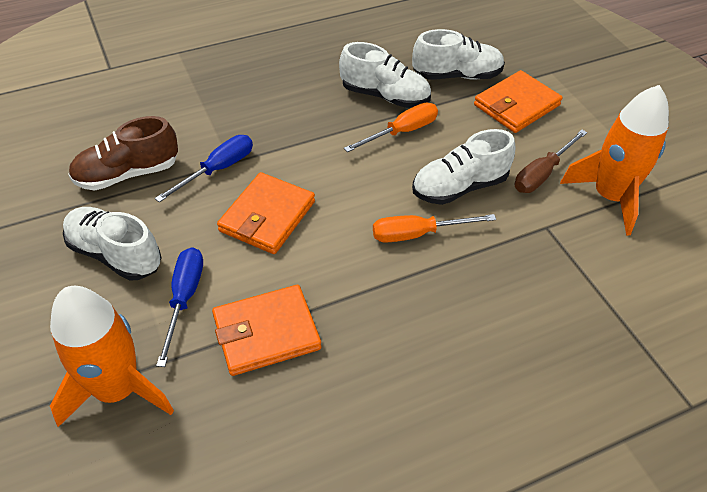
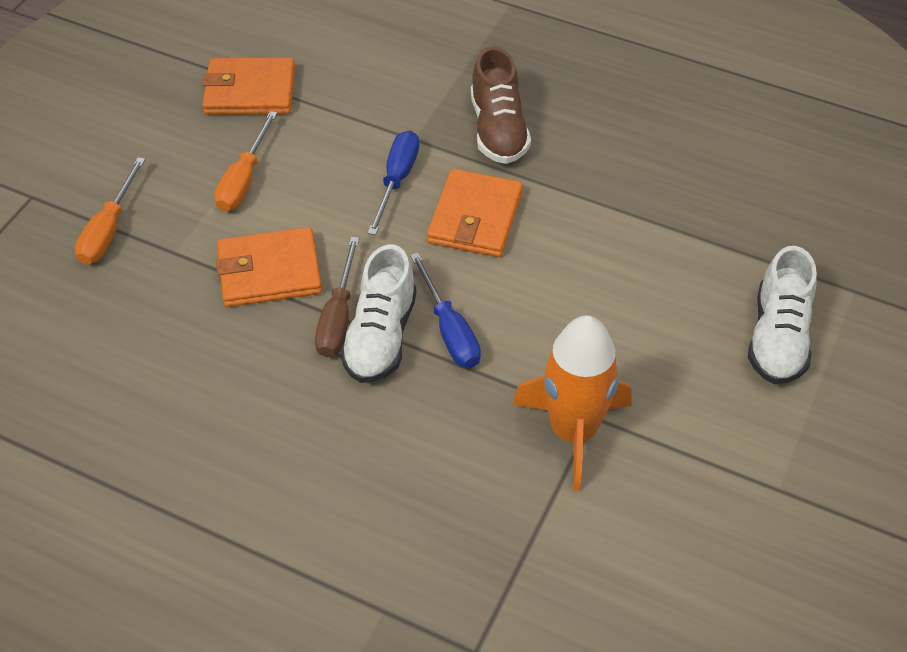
orange rocket: [50,286,174,427] [560,85,669,236] = 2 -> [512,315,632,491] = 1
white shoe: [63,207,162,281] [339,42,431,108] [412,29,505,80] [412,129,515,205] = 4 -> [340,244,416,383] [748,246,817,384] = 2

